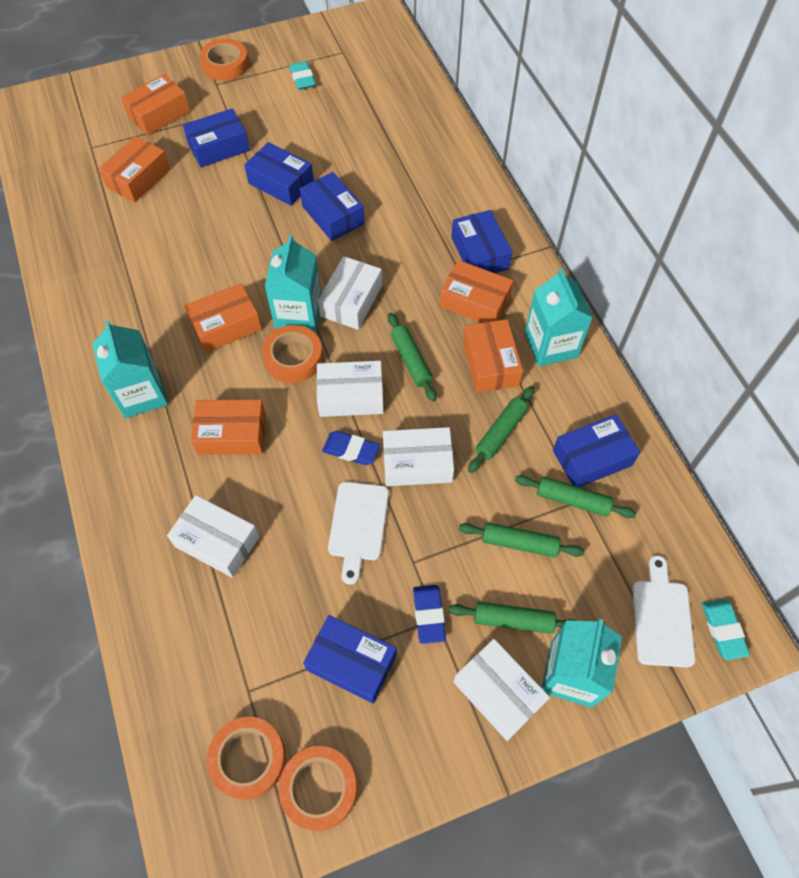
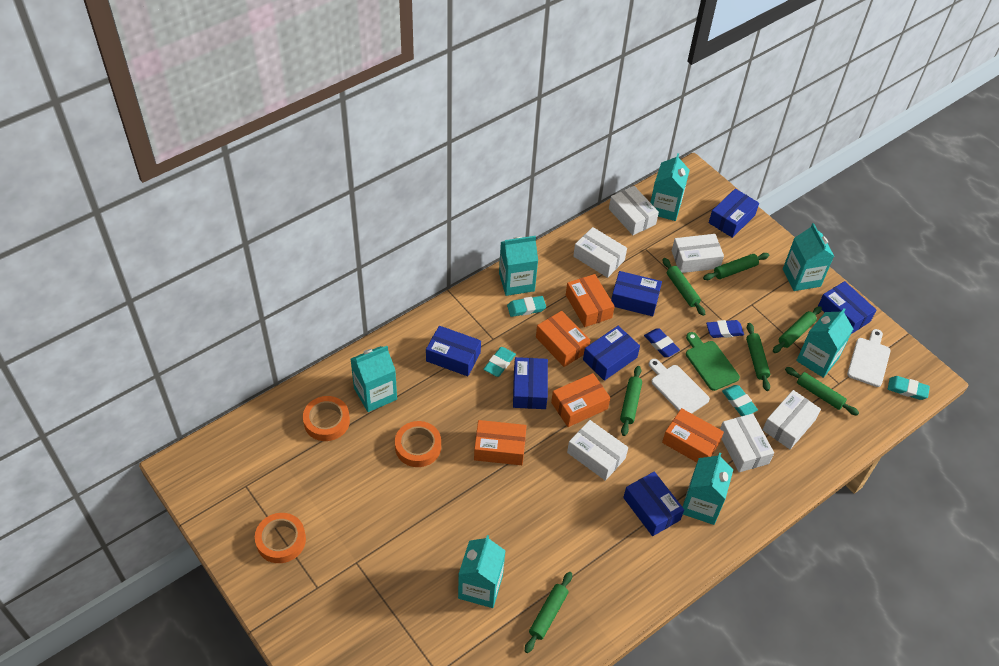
blue box: [183,108,250,167] [244,142,314,206] [300,172,365,241] [303,615,397,704] [451,210,512,273] [553,414,640,487] = 6 -> [426,326,481,376] [513,357,548,409] [583,326,640,381] [611,271,662,316] [623,471,684,536] [709,188,759,238] [818,281,876,334] = 7
green cutting board: none = 0 -> [686,332,740,391] = 1
green rolling pin: [388,313,437,402] [449,602,576,634] [459,522,585,557] [468,386,535,473] [515,475,636,518] = 5 -> [525,572,572,653] [620,366,642,436] [662,258,705,316] [703,253,769,280] [746,323,770,391] [773,306,822,353] [785,367,859,416] = 7
orange box: [98,136,170,203] [121,74,190,135] [184,283,262,353] [190,400,266,455] [440,260,513,323] [463,319,523,393] = 6 -> [474,420,527,465] [536,311,590,367] [551,373,610,427] [566,274,615,327] [662,408,724,462] = 5
orange tape: [200,39,249,81] [207,717,286,800] [262,325,323,383] [279,746,357,831] = 4 -> [255,513,306,563] [303,396,350,441] [395,421,441,467] = 3
turquoise carton: [92,320,168,418] [265,235,321,332] [525,268,593,366] [542,619,622,708] = 4 -> [351,346,397,412] [458,535,506,608] [499,236,538,296] [650,153,690,221] [683,452,734,525] [783,223,834,291] [796,308,853,378] = 7
turquoise eraser: [289,61,316,90] [702,599,750,660] = 2 -> [483,347,516,377] [507,296,546,317] [722,385,758,416] [888,376,930,400] = 4
white box: [167,495,259,578] [316,361,384,417] [318,256,382,330] [383,427,454,486] [454,639,550,741] = 5 -> [567,420,628,481] [573,227,627,278] [609,186,659,235] [672,234,724,273] [720,413,774,472] [762,390,821,449] = 6

